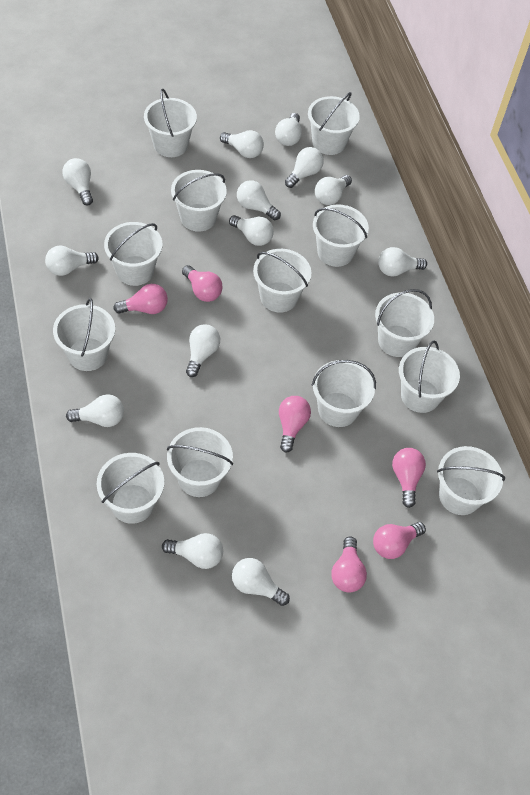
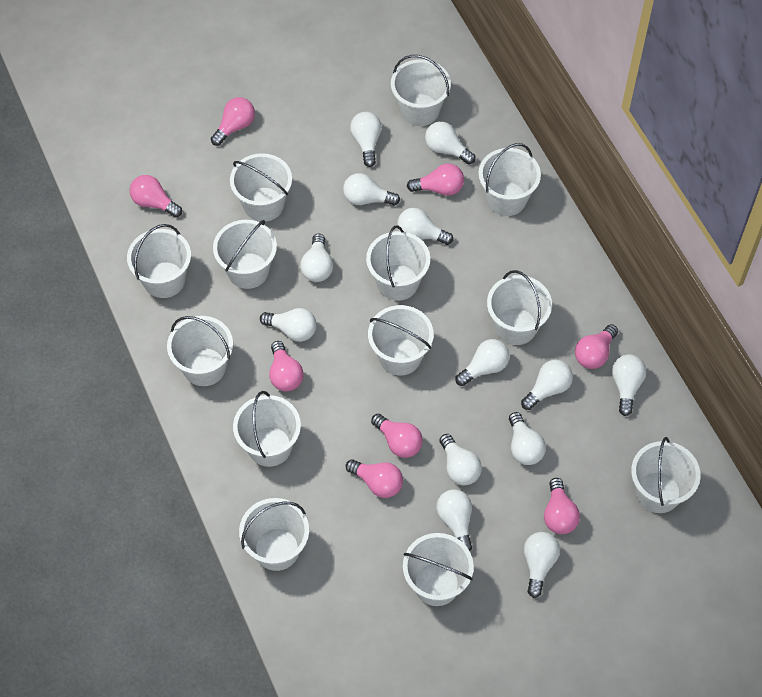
pink light bulb: [113,284,168,314] [182,265,222,302] [279,396,311,453] [331,537,367,593] [373,522,426,559] [392,448,426,508] = 6 -> [130,175,182,217] [211,97,255,146] [269,341,304,392] [346,459,403,498] [371,414,423,458] [407,163,464,196] [544,478,580,534] [575,324,618,369] = 8

